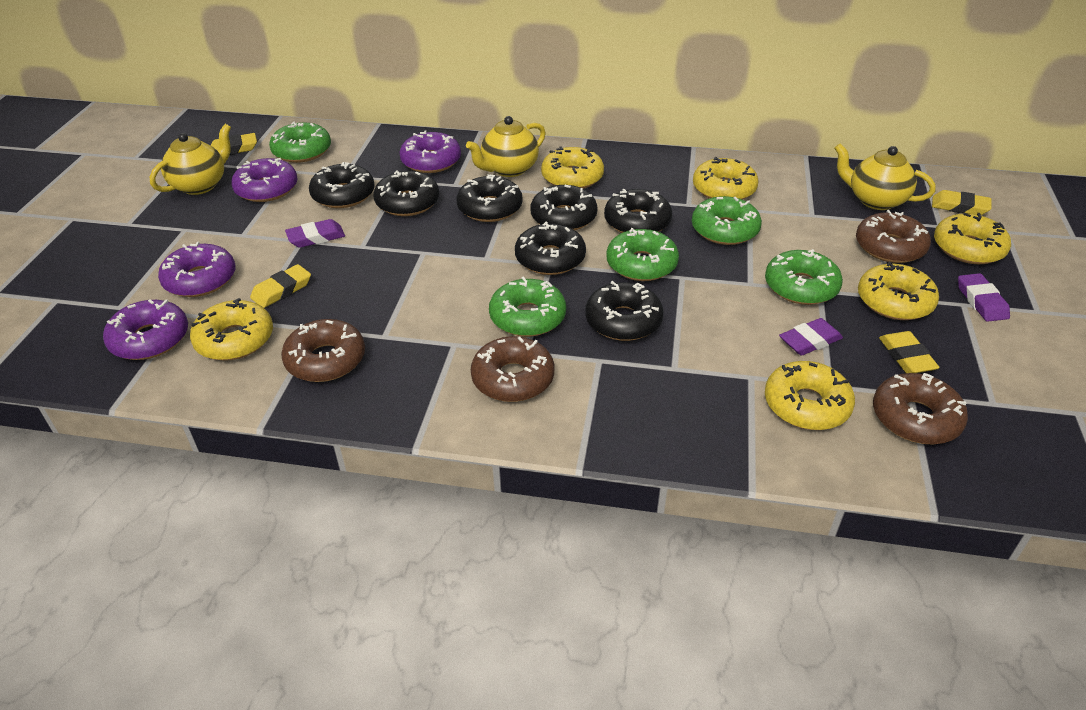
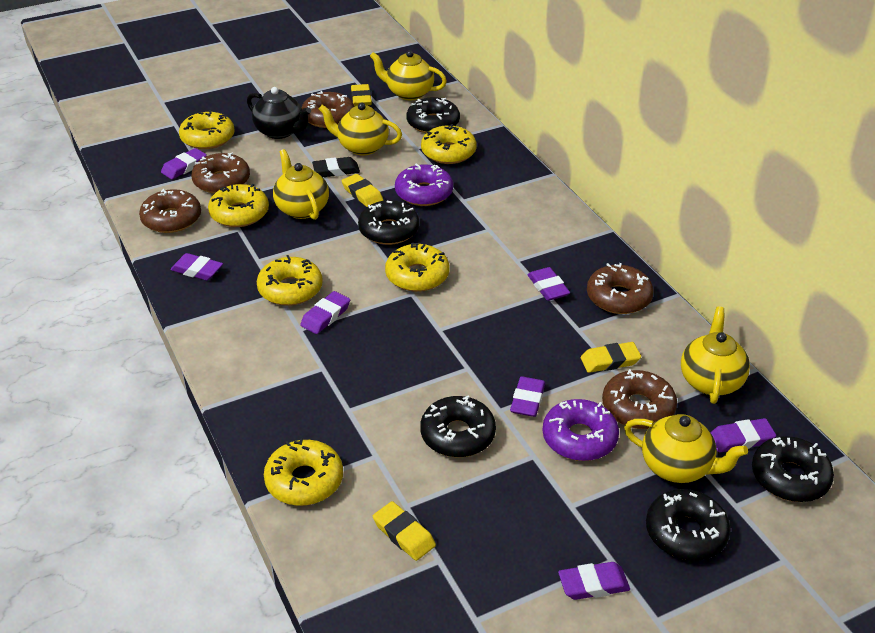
black donut: [309,162,375,208] [374,170,439,216] [457,174,523,222] [515,222,586,275] [530,185,597,230] [585,281,664,341] [604,189,672,233] = 7 -> [358,200,419,245] [407,97,460,133] [420,396,496,457] [646,489,731,561] [752,436,834,502] = 5
black eraser: none = 0 -> [312,157,360,177] = 1
black teapot: none = 0 -> [247,87,311,139] = 1
brown donut: [281,319,365,382] [471,336,554,402] [856,210,931,263] [873,373,968,444] = 4 -> [139,189,201,233] [191,152,250,194] [302,91,354,128] [587,263,654,314] [602,369,677,429] = 5
green donut: [269,122,331,163] [489,276,566,337] [606,228,679,281] [692,196,762,245] [765,249,843,305] = 5 -> none = 0
purple donut: [103,299,188,360] [158,242,235,297] [231,158,298,202] [400,130,461,173] = 4 -> [395,163,453,206] [542,399,619,461] = 2
purple eraser: [285,219,345,248] [779,318,843,355] [958,273,1010,322] = 3 -> [161,148,207,179] [170,253,223,280] [300,291,350,334] [510,376,545,417] [528,267,570,301] [558,562,630,600] [710,418,776,452] = 7
yellow teapot: [150,124,231,195] [466,116,546,177] [834,144,936,210] = 3 -> [273,149,329,220] [319,103,402,156] [370,50,447,100] [624,414,748,483] [681,306,750,404] = 5

